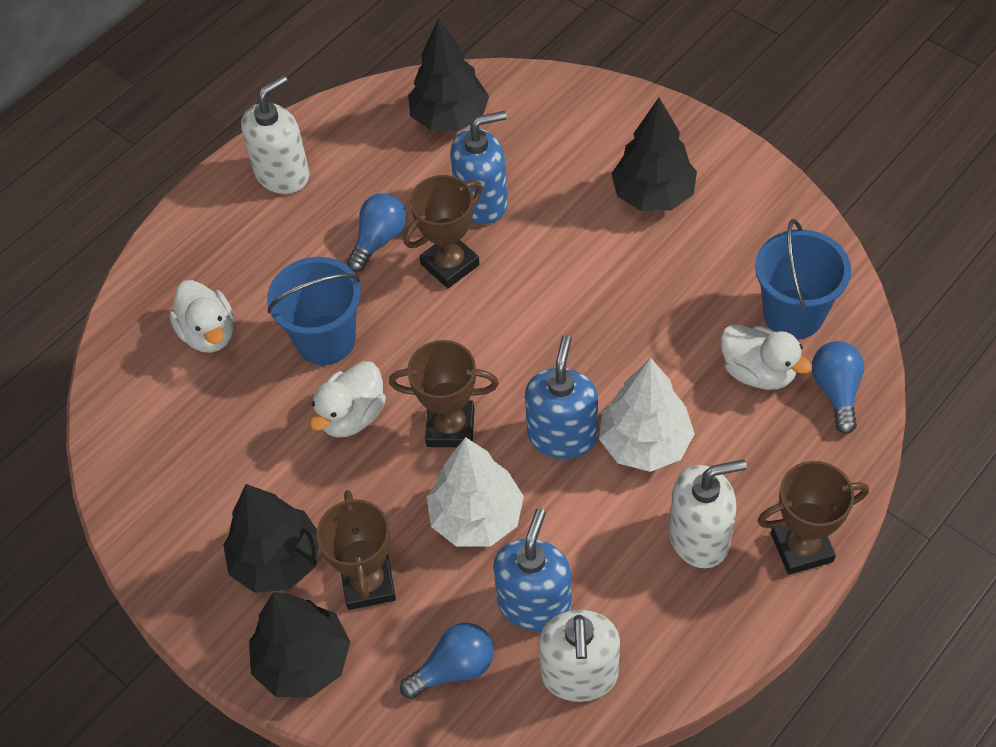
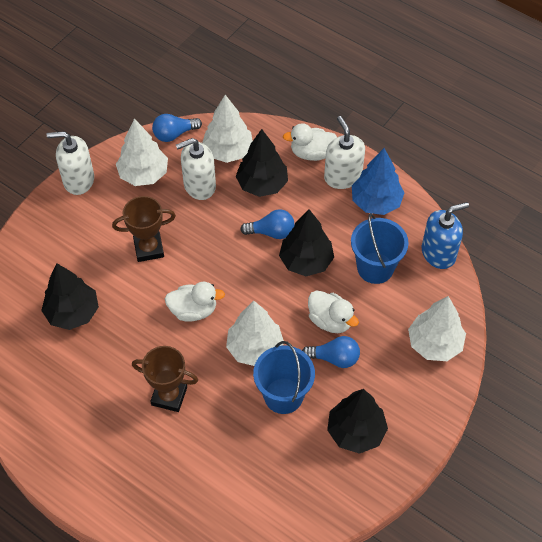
blue soap dispenser: [450,111,508,224] [493,508,572,631] [525,335,598,459] = 3 -> [422,202,469,269] = 1
blue tree: none = 0 -> [352,148,405,215] = 1
brown trophy: [317,490,396,610] [389,340,499,447] [404,175,483,288] [757,461,869,575] = 4 -> [112,196,176,262] [132,346,198,412] = 2
white tree: [427,437,524,547] [599,358,695,472] = 2 -> [116,119,168,186] [202,95,253,163] [226,301,284,366] [408,296,466,361] = 4

